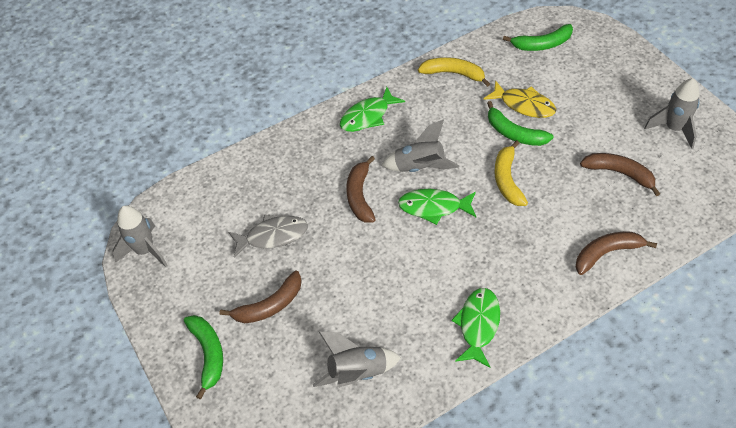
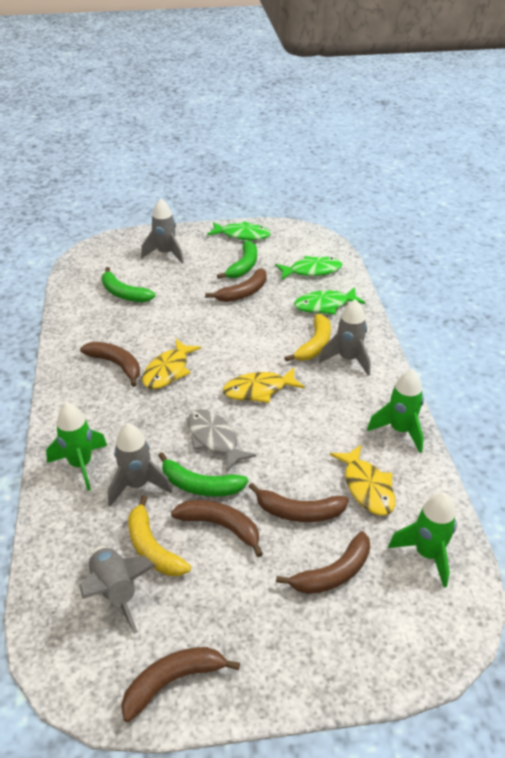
brown banana: [219,271,302,323] [346,156,376,223] [576,232,657,275] [580,153,660,196] = 4 -> [80,342,140,387] [121,647,240,722] [171,500,263,557] [205,268,267,302] [249,483,349,522] [276,531,370,594] = 6
green rocket: none = 0 -> [46,403,107,491] [367,369,424,453] [388,492,457,588] = 3
yellow fish: [484,80,556,118] = 1 -> [142,339,201,389] [223,368,305,403] [330,444,395,516] = 3

